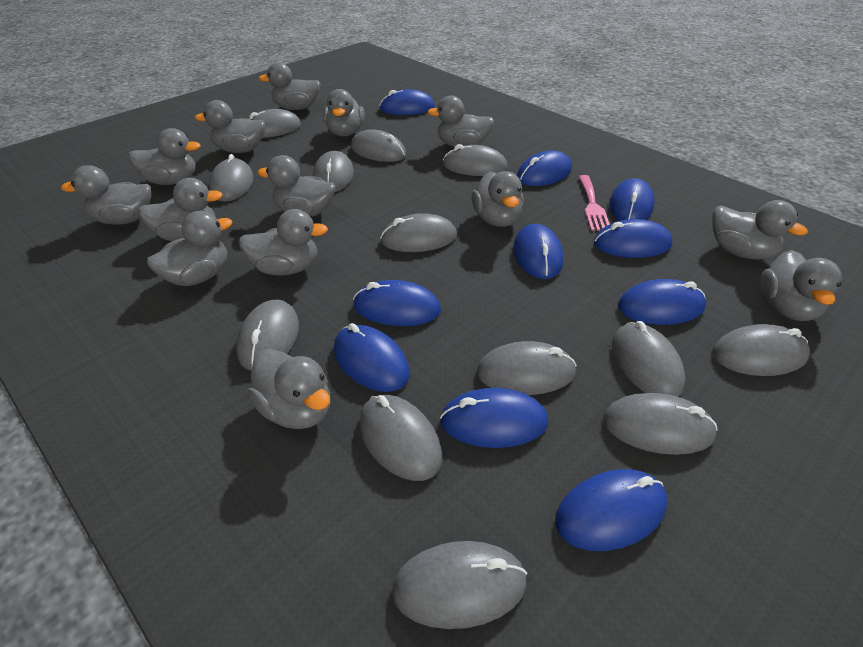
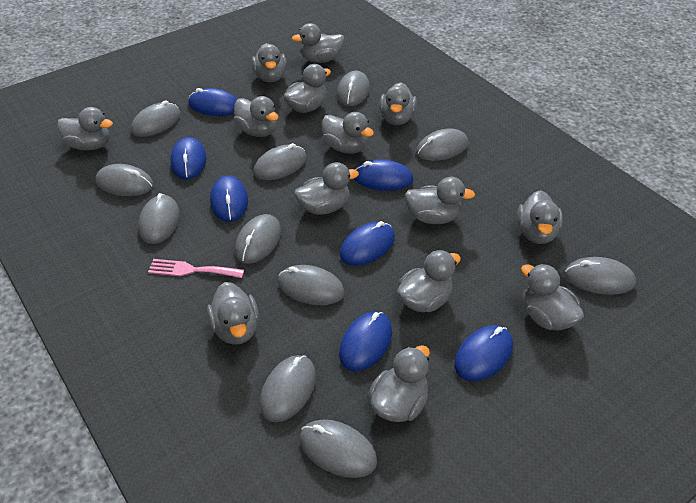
blue mouse: [334,323,410,392] [353,280,441,326] [379,89,435,115] [440,388,548,448] [513,224,563,279] [517,150,572,186] [555,469,667,551] [594,219,672,258] [609,178,655,221] [618,279,706,325] = 10 -> [170,137,207,180] [188,88,237,116] [210,175,248,222] [339,312,392,371] [340,221,395,266] [354,159,413,191] [454,325,513,381] = 7
grey mouse: [209,154,253,202] [236,300,299,371] [248,109,301,138] [313,151,354,192] [351,129,406,162] [359,395,442,481] [380,213,457,252] [392,541,527,629] [443,144,508,176] [477,341,577,395] [603,393,718,455] [612,321,685,397] [712,324,810,376] = 13 -> [95,164,154,196] [131,100,181,137] [138,193,180,244] [235,214,281,264] [254,143,307,180] [260,355,316,422] [278,265,345,305] [300,420,377,478] [337,71,370,106] [416,129,468,161] [565,257,636,295] = 11

